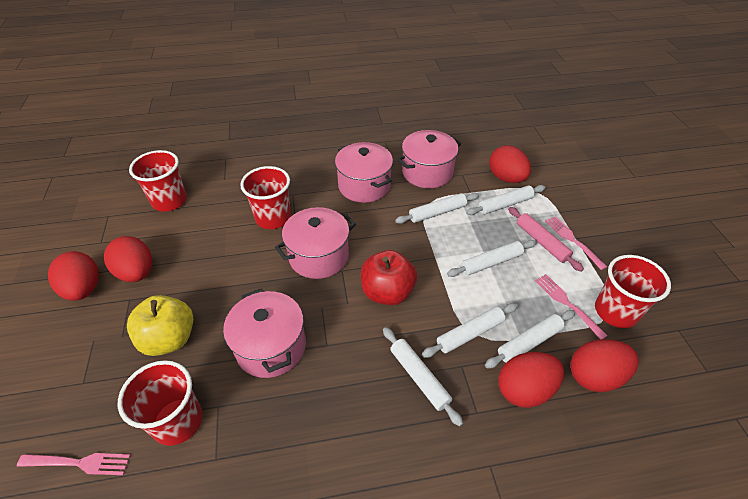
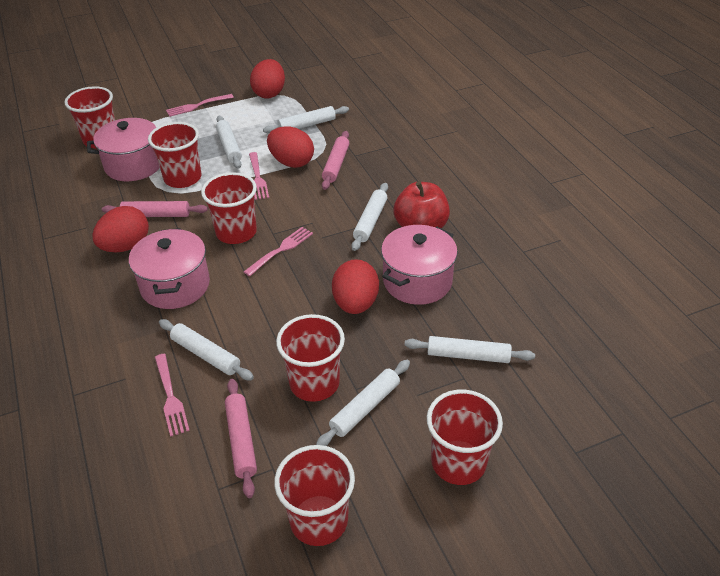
pink fork: [17,453,130,475] [535,274,608,339] [545,216,607,270] = 3 -> [155,354,190,437] [166,94,234,117] [244,227,313,276] [249,152,269,200] = 4
pink pot: [223,288,306,378] [275,207,356,279] [335,142,393,203] [397,130,461,188] = 4 -> [87,118,160,181] [129,228,210,309] [381,225,458,305] = 3
pink rolling pin: [508,207,584,272] = 1 -> [102,201,208,217] [225,379,257,498] [322,131,349,190] = 3
red cup: [118,360,203,446] [129,150,187,212] [240,166,291,229] [595,255,671,328] = 4 -> [64,86,115,149] [148,122,201,188] [201,172,257,244] [274,445,355,546] [276,314,345,402] [427,390,503,485] = 6
red egg: [48,251,99,301] [104,236,152,282] [489,145,531,183] [498,352,564,408] [570,339,639,392] = 5 -> [92,206,149,252] [250,59,285,99] [267,126,314,168] [332,259,379,314] = 4
yellow apple: [127,295,193,356] = 1 -> none = 0

